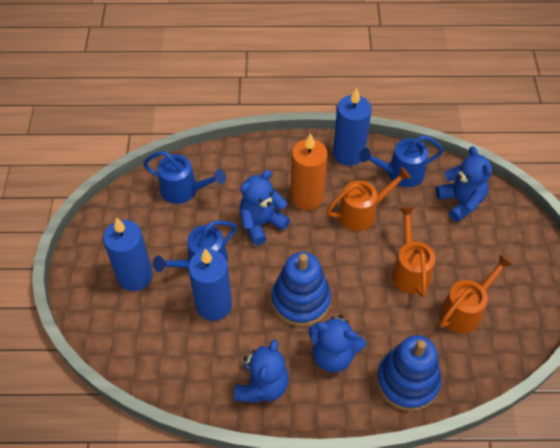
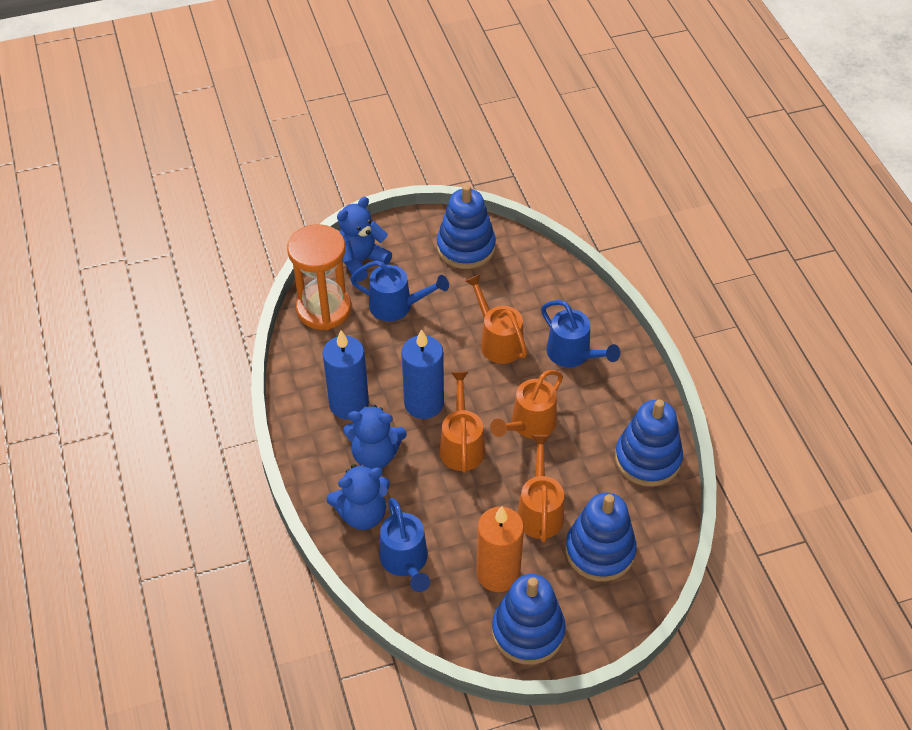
blue candle: [103,217,153,291] [188,249,232,321] [333,88,372,166] = 3 -> [322,330,369,420] [401,329,444,419] = 2
blue stacking toy: [272,252,331,326] [377,335,441,411] = 2 -> [437,185,496,269] [492,574,566,665] [565,492,637,582] [615,400,683,487] = 4
blue teddy bear: [234,339,289,403] [239,170,290,245] [308,315,366,372] [436,146,492,222] = 4 -> [326,464,390,530] [337,197,392,282] [343,405,406,469] = 3
orange hourglass: none = 0 -> [287,224,351,330] = 1
orange watering can: [326,167,411,231] [391,207,435,297] [439,254,513,333] = 3 -> [440,372,485,473] [465,274,527,364] [490,370,563,439] [517,435,564,542] = 4

